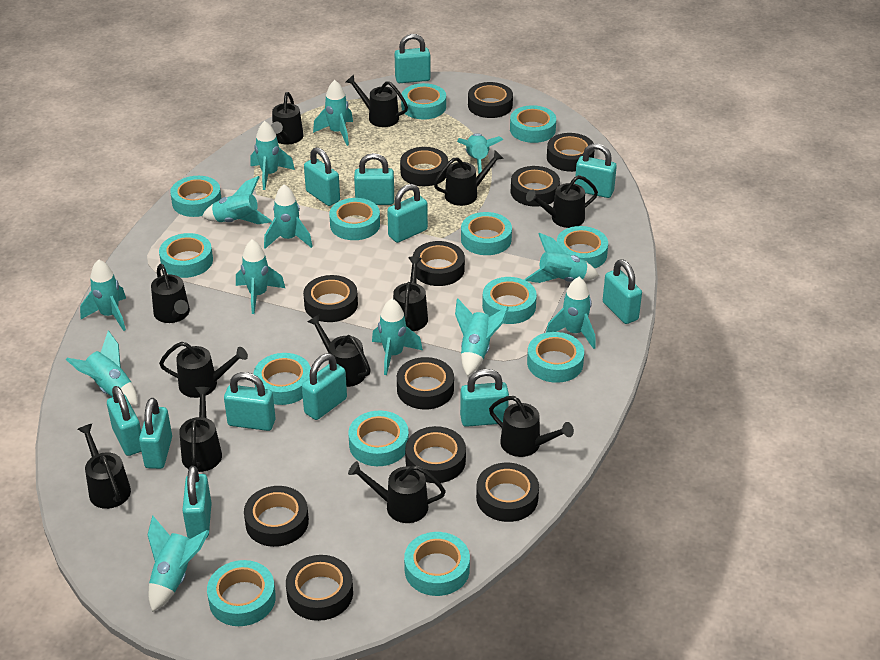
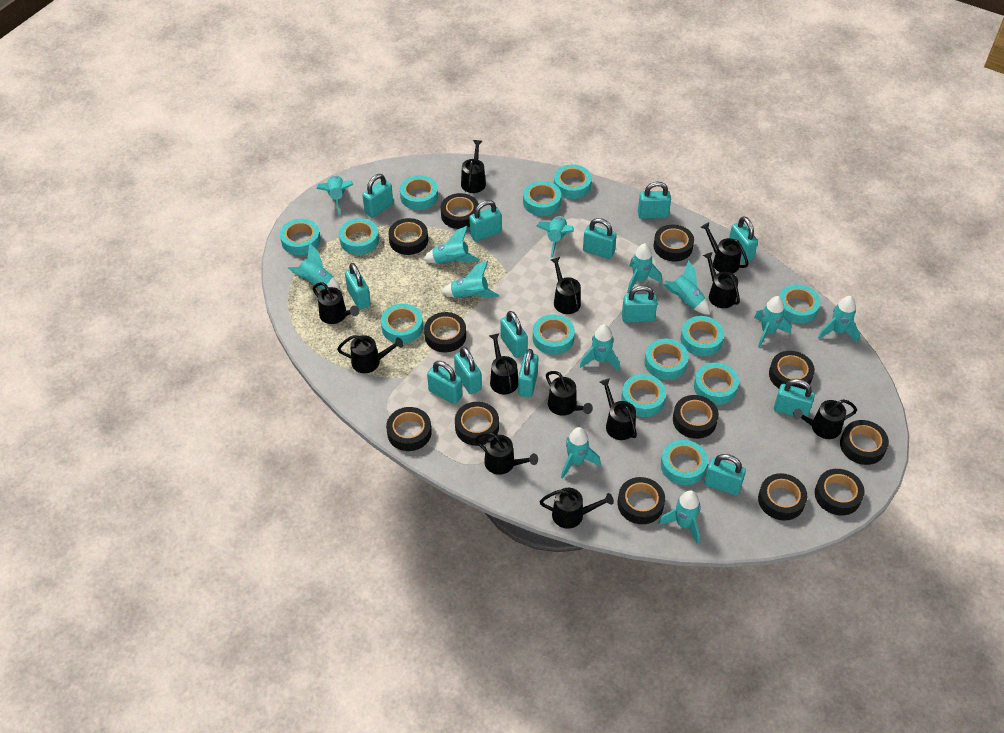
black tape: [244,486,309,547] [286,555,353,621] [303,275,358,322] [397,357,454,410] [400,147,448,186] [405,426,466,483] [413,241,465,286] [468,82,513,118] [476,463,539,522] [511,166,560,207] [547,133,595,172] = 11 -> [386,407,432,451] [388,218,428,255] [424,312,466,352] [441,193,479,229] [455,402,499,446] [618,477,665,524] [653,225,694,261] [673,395,719,439] [758,473,807,521] [769,351,815,389] [815,469,865,515] [840,420,889,465] = 12
turquoise padlock: [107,386,141,456] [139,398,172,469] [182,466,212,539] [224,372,275,431] [302,353,347,420] [304,147,340,206] [354,153,394,205] [387,184,428,243] [395,34,430,83] [460,369,509,427] [575,143,617,198] [603,259,642,324] = 12 -> [345,263,371,310] [362,174,393,218] [427,361,463,404] [454,346,482,394] [469,200,501,241] [501,311,528,358] [518,349,538,397] [583,218,617,259] [622,285,657,323] [638,181,671,219] [704,454,746,496] [729,216,758,263] [774,379,815,419] = 13
turquoise rocket: [66,331,138,406] [80,259,126,331] [147,516,209,612] [202,176,272,224] [236,240,285,314] [251,121,295,190] [264,184,313,249] [313,80,353,146] [372,299,423,375] [455,298,509,376] [457,133,503,174] [524,233,599,283] [546,277,596,349] = 13 -> [288,243,341,291] [316,175,353,215] [423,226,480,264] [441,260,499,298] [536,216,574,258] [561,427,601,479] [580,324,620,372] [627,243,662,293] [659,490,701,544] [663,260,710,315] [754,296,791,348] [818,296,860,343] = 12

